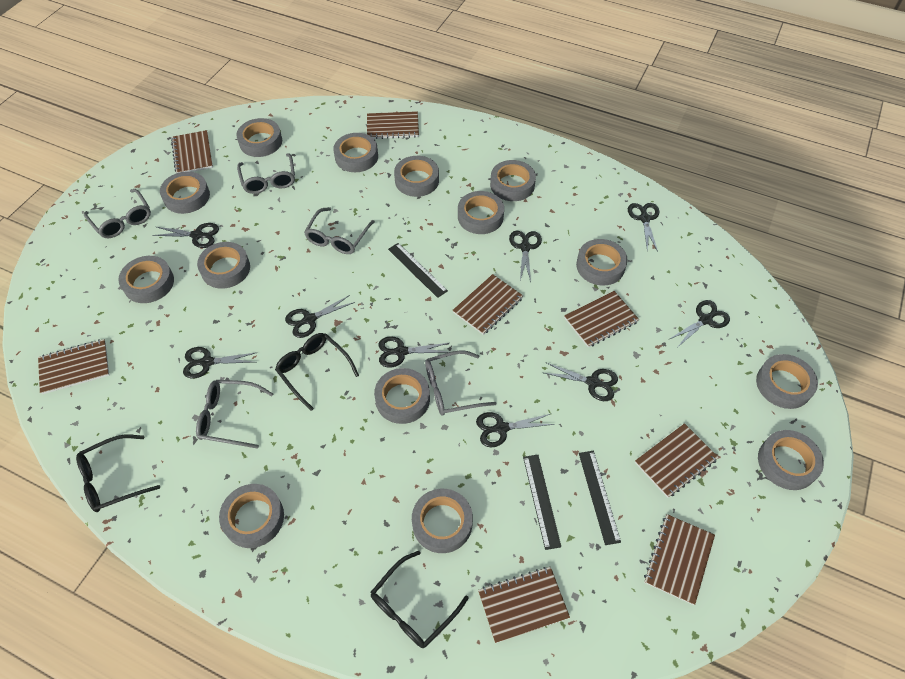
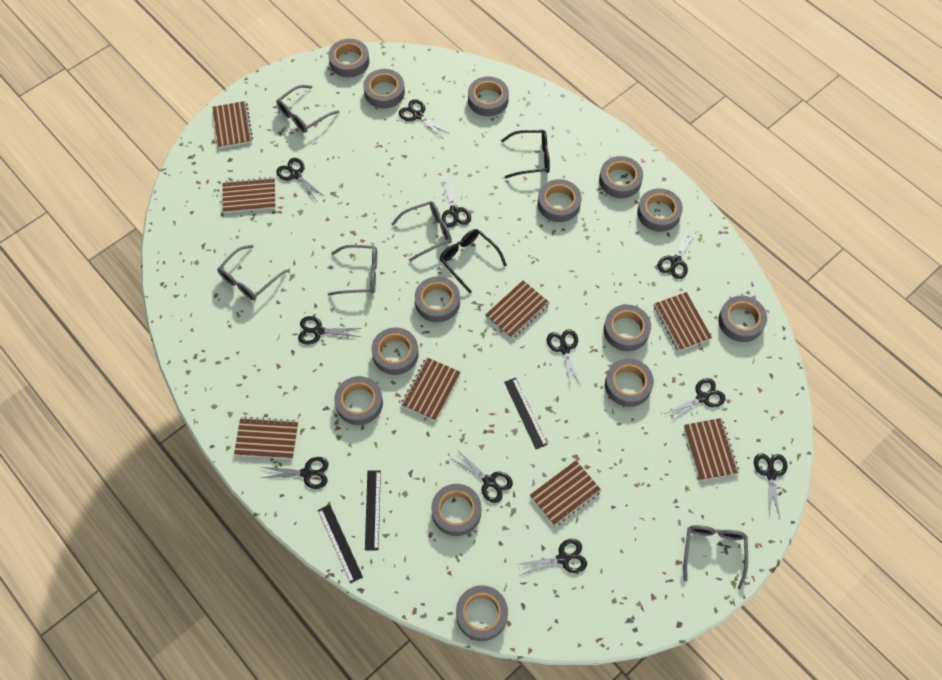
black glasses: [76,434,160,512] [275,333,359,411] [370,551,469,648] = 3 -> [440,229,507,293] [501,130,550,178] = 2
black scissors: [152,223,219,248] [183,347,258,378] [285,295,355,338] [379,336,449,367] [476,412,555,447] [509,231,542,282] [544,363,618,401] [628,203,659,252] [668,300,730,347] = 9 -> [262,457,329,489] [276,158,325,201] [298,316,361,345] [399,99,450,137] [441,177,471,228] [450,450,513,503] [519,539,587,576] [547,329,581,388] [658,229,696,279] [664,378,725,423] [754,453,788,518] = 11

